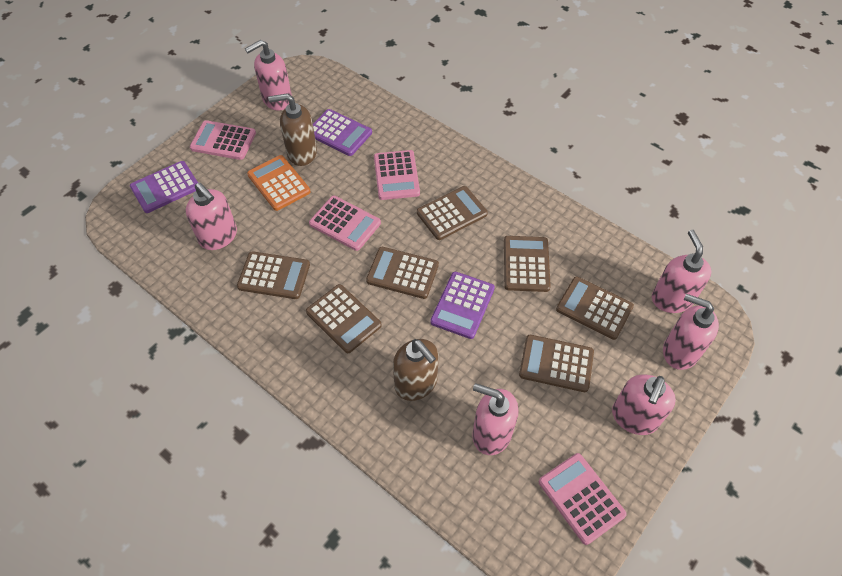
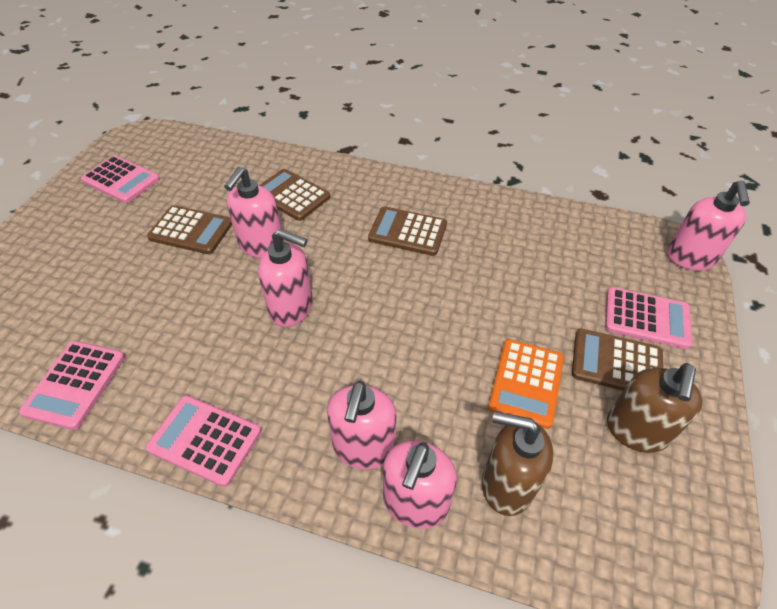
brown calculator: [237,251,310,299] [306,284,382,353] [366,247,439,299] [417,186,488,240] [504,236,551,292] [519,335,594,392] [556,277,634,340] = 7 -> [147,205,232,254] [259,169,330,221] [368,206,447,256] [572,329,663,391] = 4
pink soap dispenser: [186,183,237,250] [245,40,292,110] [472,383,518,455] [612,375,676,435] [652,230,711,313] [663,294,719,370] = 6 -> [224,167,284,258] [258,229,313,327] [327,381,397,470] [383,441,457,529] [667,180,750,271] = 5
purple calculator: [130,161,198,213] [313,109,372,156] [430,272,495,339] = 3 -> none = 0

